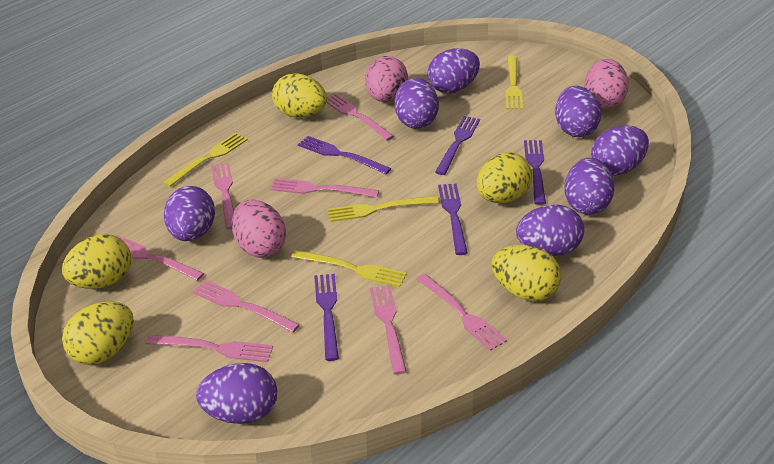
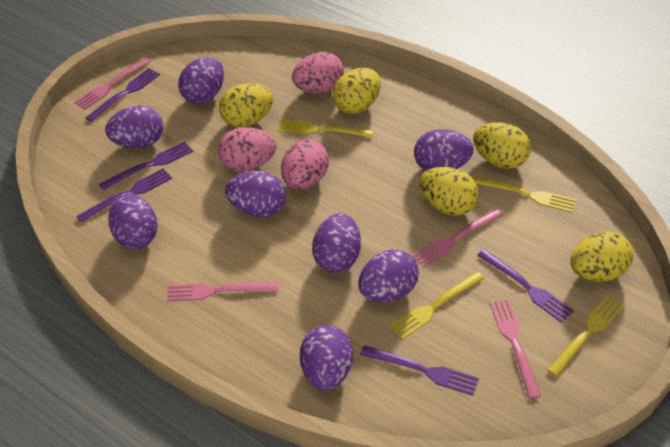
pink fork: [116,235,204,281] [146,335,273,362] [192,280,300,333] [211,162,234,229] [270,178,379,198] [326,93,394,141] [370,285,407,375] [417,274,507,351] = 8 -> [74,57,151,110] [167,282,279,301] [412,209,503,267] [490,299,541,399] = 4

